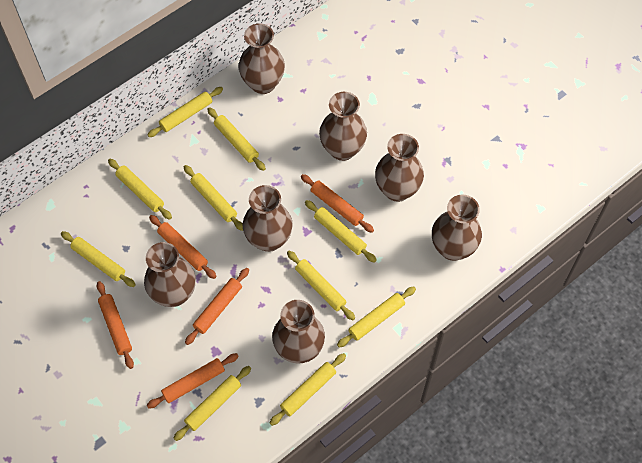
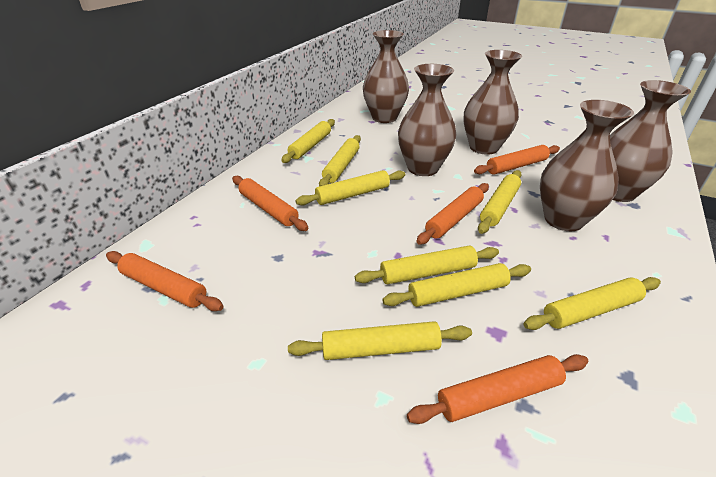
brown vase: [144,242,195,307] [239,23,285,94] [243,185,293,252] [272,300,325,364] [319,92,367,161] [375,134,424,202] [432,195,482,261] = 7 -> [363,30,409,123] [398,64,456,176] [463,50,522,155] [540,100,634,231] [610,80,691,202] = 5
yellow rolling pin: [61,231,136,287] [108,159,172,220] [147,87,223,137] [173,366,251,441] [184,165,243,231] [207,107,266,171] [270,353,346,426] [287,251,355,320] [305,200,377,263] [337,287,416,347] = 10 -> [281,119,335,163] [288,321,472,360] [295,170,405,205] [319,135,361,186] [355,246,499,284] [383,263,531,307] [478,170,522,234] [524,277,661,330] = 8

